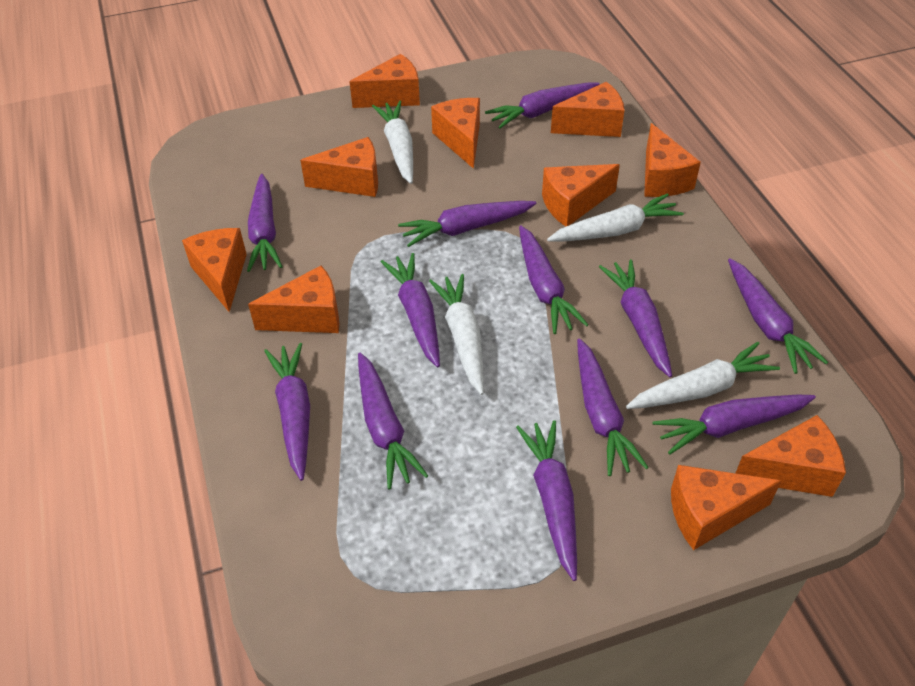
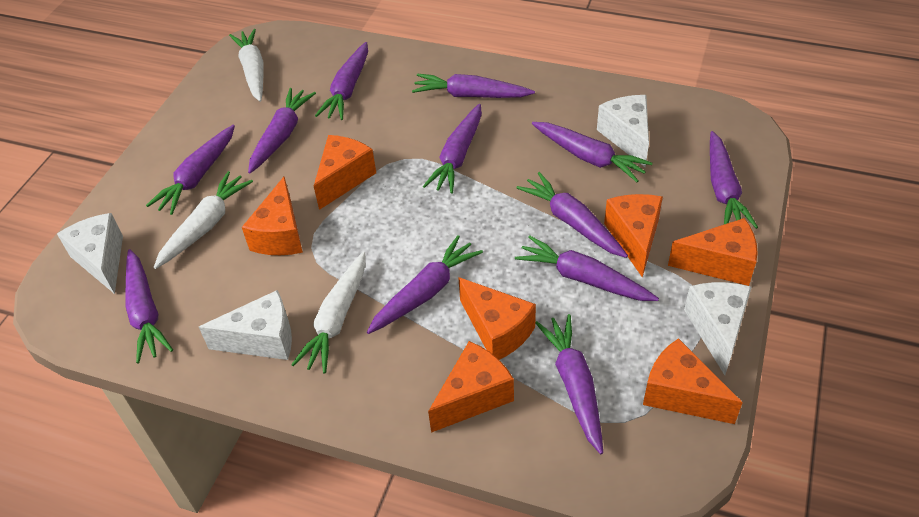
orange cheese: [182,228,247,312] [248,266,339,333] [300,137,378,197] [350,54,420,108] [431,98,480,169] [542,164,620,226] [551,82,625,137] [644,123,701,197] [671,465,781,550] [735,415,846,497] = 10 -> [242,177,303,255] [314,135,376,210] [428,341,514,433] [458,277,536,360] [604,194,663,278] [643,338,743,424] [668,218,757,286] = 7
white carrot: [372,101,413,184] [429,274,484,395] [547,193,684,242] [626,342,780,409] = 4 -> [154,171,253,269] [229,29,264,102] [291,252,366,374] = 3
white cheese: none = 0 -> [57,213,123,294] [199,290,292,360] [597,95,649,167] [684,282,752,375] = 4

